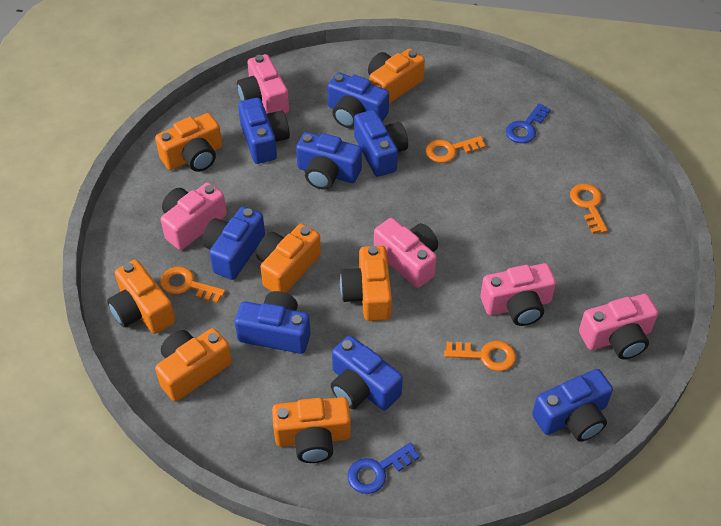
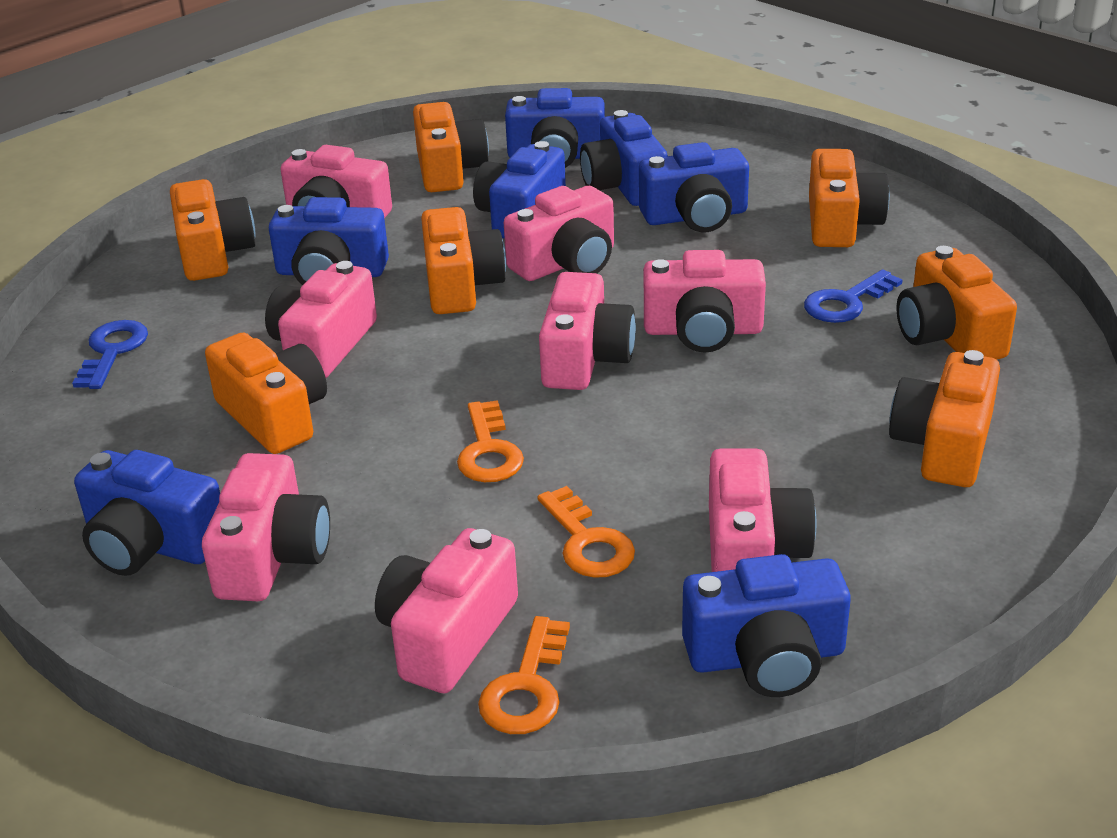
blue camera: [202,207,265,280] [235,291,311,354] [238,98,290,164] [296,132,362,189] [327,72,389,128] [331,336,403,410] [354,110,408,177] [532,369,613,442] = 8 -> [74,450,220,576] [269,197,389,285] [473,141,566,239] [505,88,605,168] [580,110,668,206] [639,142,749,232] [682,554,851,697] = 7
orange key: [160,267,225,303] [426,136,486,163] [444,341,516,371] [570,183,608,234] = 4 -> [457,400,524,482] [478,616,570,734] [538,486,635,578] = 3
pink camera: [161,182,227,250] [237,54,289,114] [374,218,438,288] [480,263,556,326] [579,294,658,359] = 5 -> [202,453,330,601] [265,261,377,378] [281,145,392,218] [375,528,518,693] [504,186,614,281] [539,272,636,390] [644,250,766,352] [709,448,817,572] = 8

